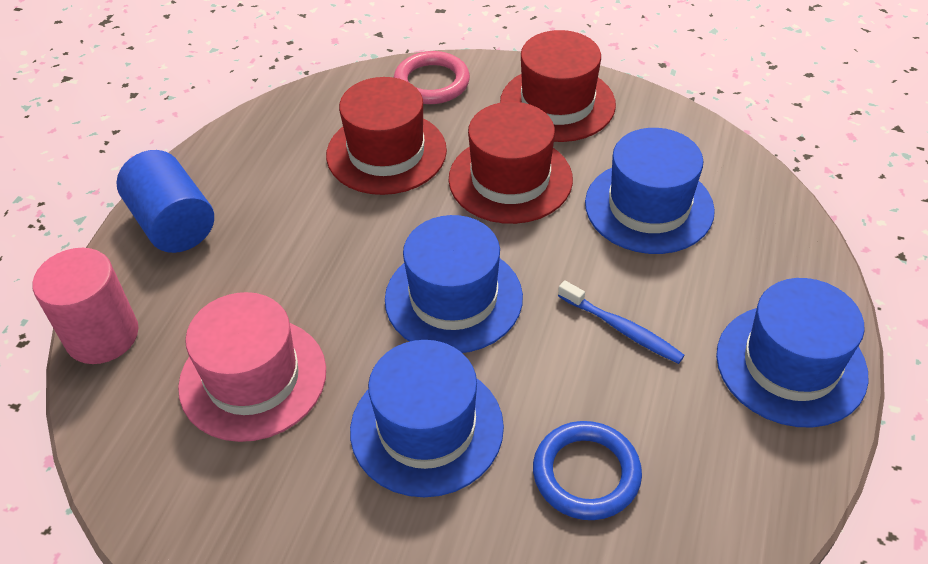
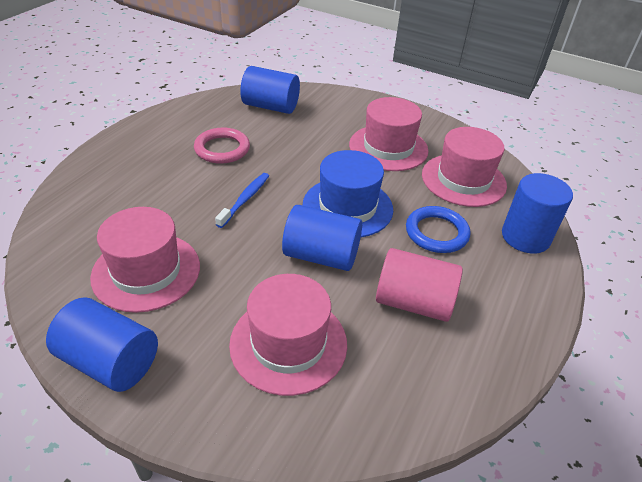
blue cylinder: [116,150,214,253] = 1 -> [46,297,158,392] [240,66,300,114] [282,205,362,271] [502,173,573,254] = 4
blue hat: [350,340,504,497] [385,215,523,353] [585,128,715,254] [716,278,869,428] = 4 -> [303,150,393,238] = 1
pink hat: [178,292,326,442] = 1 -> [90,207,200,313] [229,274,347,396] [349,97,428,171] [422,127,507,207] = 4
red hat: [326,77,447,195] [449,102,573,224] [500,30,616,142] = 3 -> none = 0

